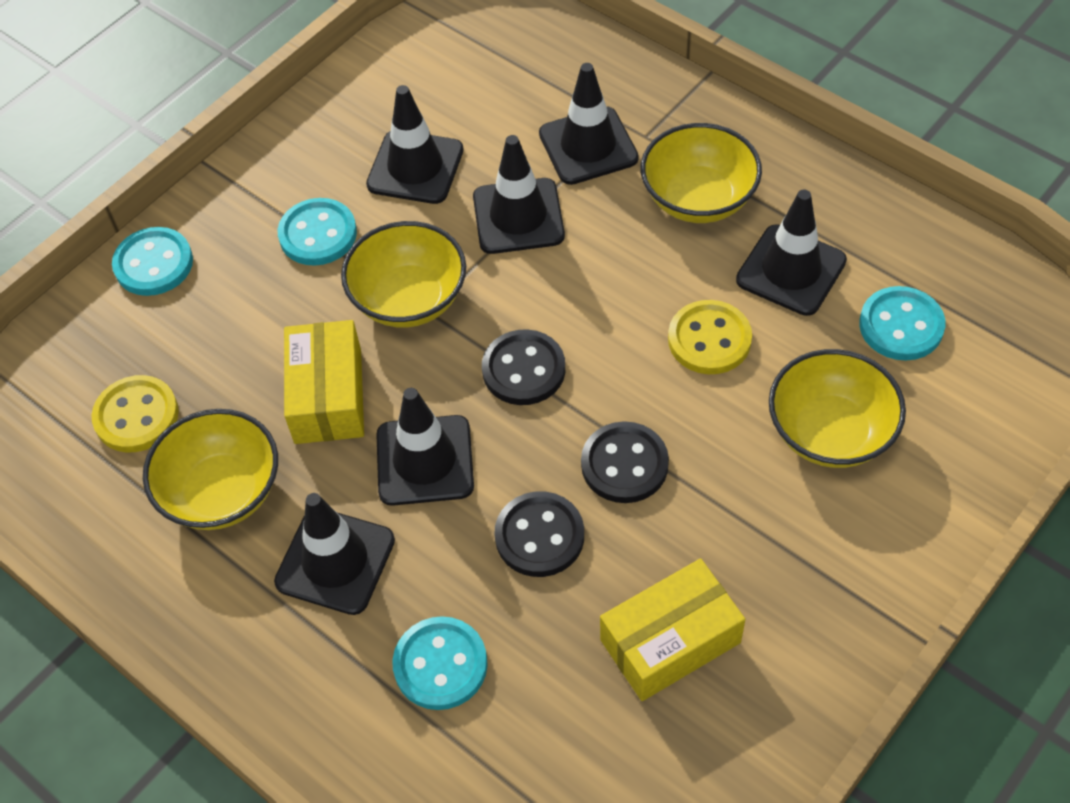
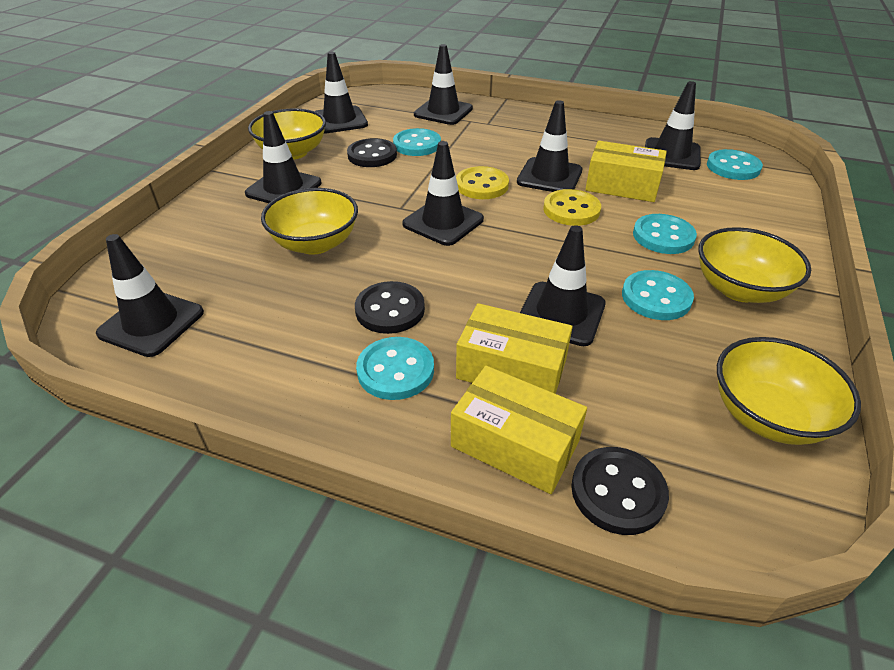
black traffic cone: [274,493,395,615] [366,85,463,204] [376,388,474,506] [473,135,565,254] [539,63,639,185] [736,190,847,316] = 6 -> [96,234,204,357] [245,111,322,203] [315,52,368,134] [402,141,484,246] [414,44,473,125] [517,100,582,192] [520,225,606,346] [645,81,701,170] = 8
turquoise button: [112,227,193,296] [278,198,357,266] [392,616,488,710] [859,286,945,361] = 4 -> [356,337,434,400] [393,128,441,156] [622,270,694,320] [633,214,697,254] [707,149,763,180] = 5
yellow box: [284,320,364,444] [600,558,745,701] = 2 -> [451,366,587,494] [456,303,573,394] [585,141,667,202] = 3

